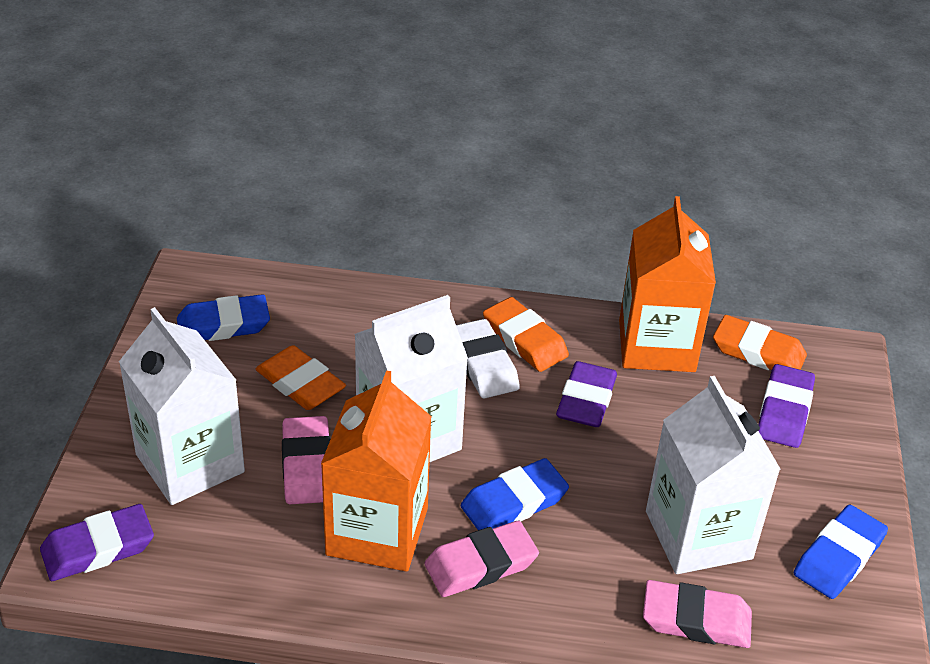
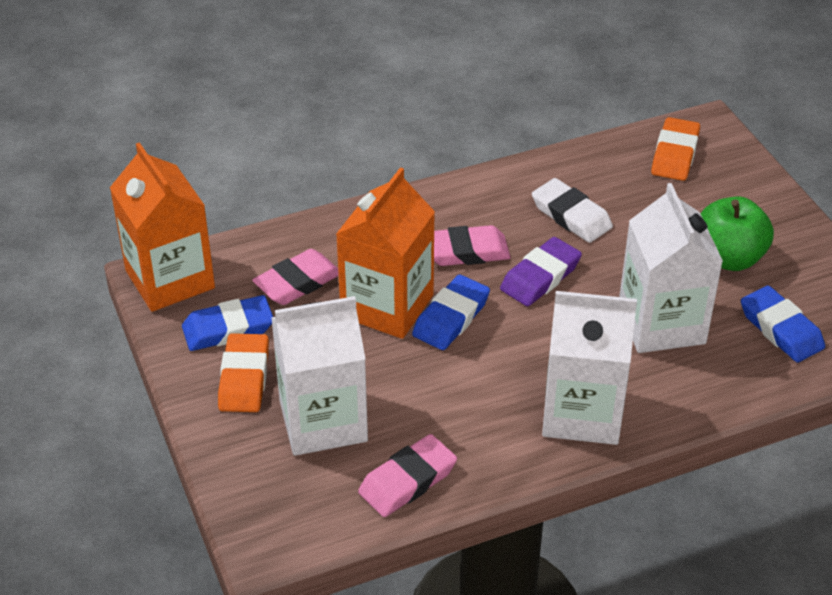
green apple: none = 0 -> [701,196,774,271] = 1
orange eraser: [255,345,346,410] [483,297,569,372] [713,315,807,370] = 3 -> [218,333,269,412] [651,117,700,181] = 2
purple eraser: [40,504,154,581] [556,361,617,427] [758,364,815,448] = 3 -> [500,237,582,306] = 1

